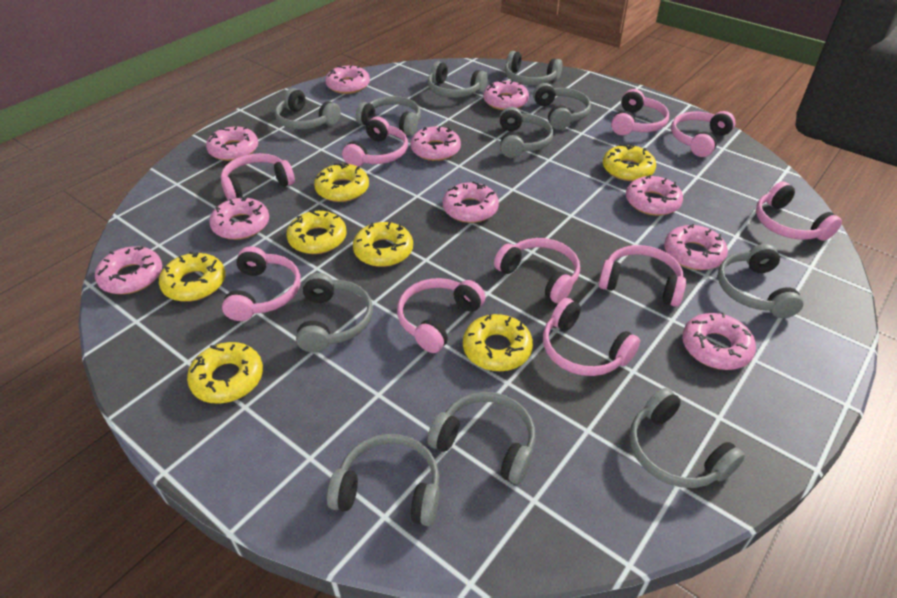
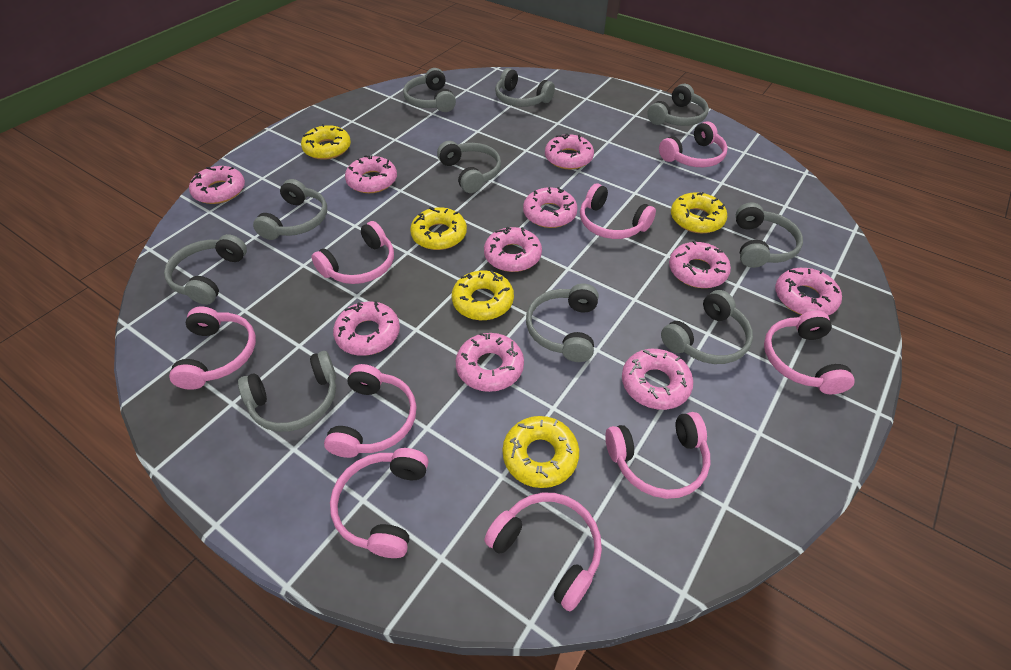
grey headphones: [275,88,341,130] [296,273,373,352] [327,434,439,526] [356,96,421,136] [428,61,488,98] [428,392,535,484] [500,107,553,158] [505,51,562,85] [533,83,591,130] [630,388,745,488] [718,244,804,318] = 11 -> [164,234,247,305] [238,351,336,432] [253,179,327,240] [403,68,456,112] [437,141,501,193] [495,68,555,107] [526,284,598,362] [647,84,709,126] [661,290,753,364] [736,203,803,268] = 10
pink headphones: [221,153,295,200] [222,246,301,321] [342,117,408,167] [397,278,486,353] [494,238,580,303] [543,298,640,376] [598,245,686,307] [611,89,669,135] [671,111,735,157] [756,181,842,241] = 10 -> [169,307,256,390] [312,221,394,284] [324,364,417,458] [330,448,428,558] [484,493,602,611] [580,183,656,239] [605,412,710,499] [659,121,728,167] [764,310,855,394] = 9
yellow donut: [159,252,225,301] [187,342,263,404] [286,210,347,254] [314,163,369,202] [353,222,413,267] [463,314,533,371] [603,144,656,181] = 7 -> [301,124,351,160] [410,207,467,250] [452,270,514,320] [503,416,579,488] [671,192,727,233] = 5

